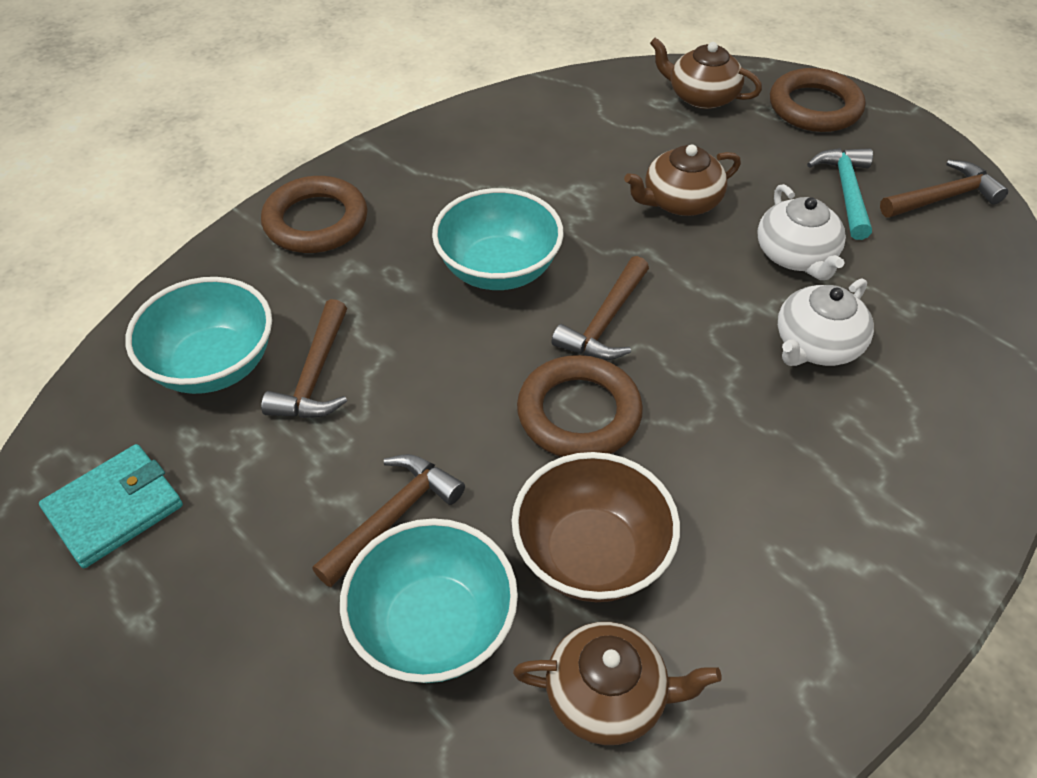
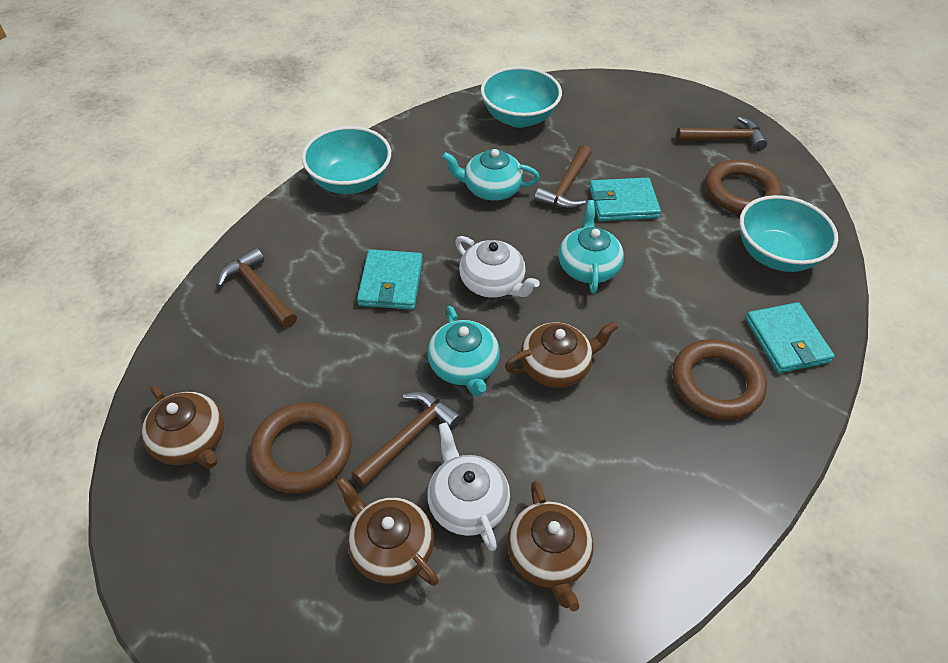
brown bowl: [512,452,680,602] = 1 -> none = 0
brown teapot: [513,622,722,745] [624,144,741,216] [650,38,762,109] = 3 -> [142,385,224,468] [336,477,439,586] [505,321,618,388] [507,481,593,612] = 4
turquoise hammer: [807,148,873,240] = 1 -> none = 0
turquoise teapot: none = 0 -> [427,306,500,396] [442,149,540,201] [559,200,624,294] = 3
turquoise wallet: [39,444,183,568] = 1 -> [357,249,423,310] [589,178,661,221] [745,302,835,373] = 3

